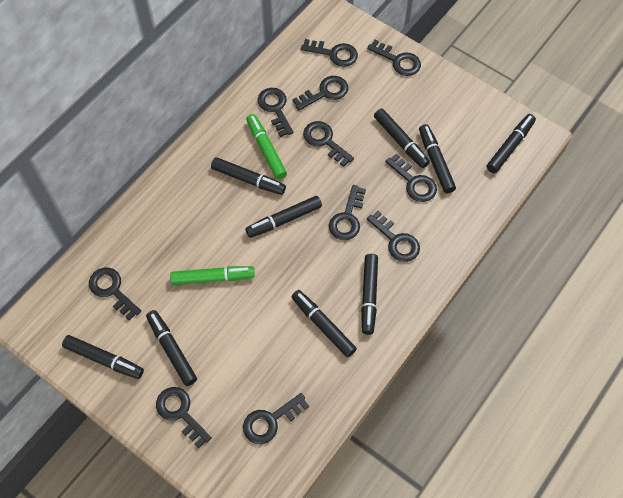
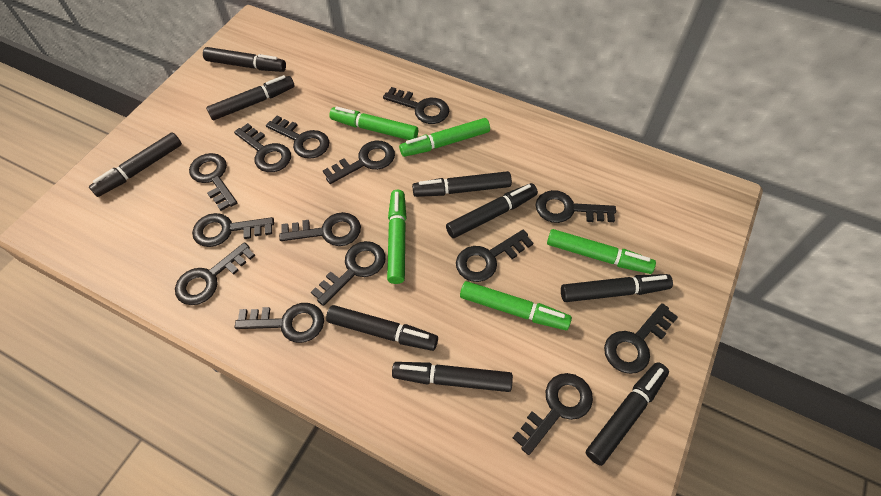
black key: [89,268,141,321] [156,387,212,448] [243,393,309,444] [258,88,293,137] [292,76,348,111] [301,39,358,67] [303,121,354,167] [329,185,366,240] [367,40,421,76] [367,211,420,262] [385,154,437,202] = 11 -> [175,242,255,305] [189,153,237,211] [192,213,274,247] [234,123,291,172] [235,303,324,343] [266,115,329,159] [279,212,361,246] [311,241,386,306] [323,140,395,184] [383,87,449,124] [456,230,533,282] [513,373,593,455] [536,190,616,223] [604,303,678,374] = 14
green marker: [170,266,255,285] [246,114,287,179] = 2 -> [329,106,418,140] [387,189,407,284] [399,118,490,157] [460,281,572,330] [547,229,656,274] = 5

